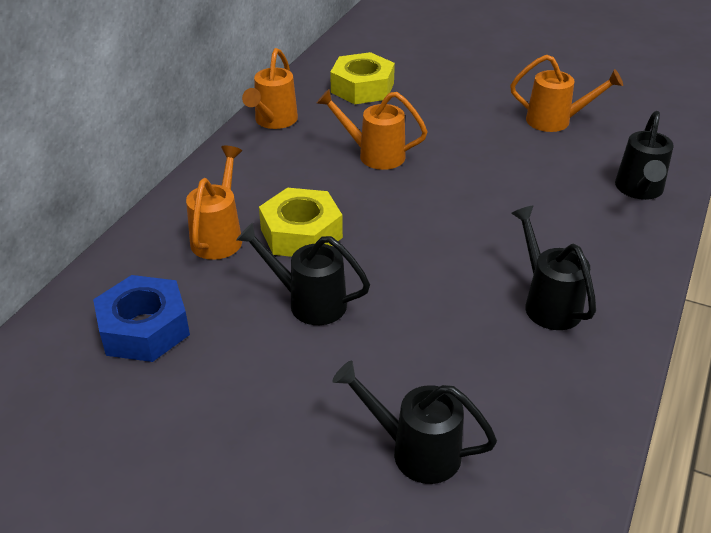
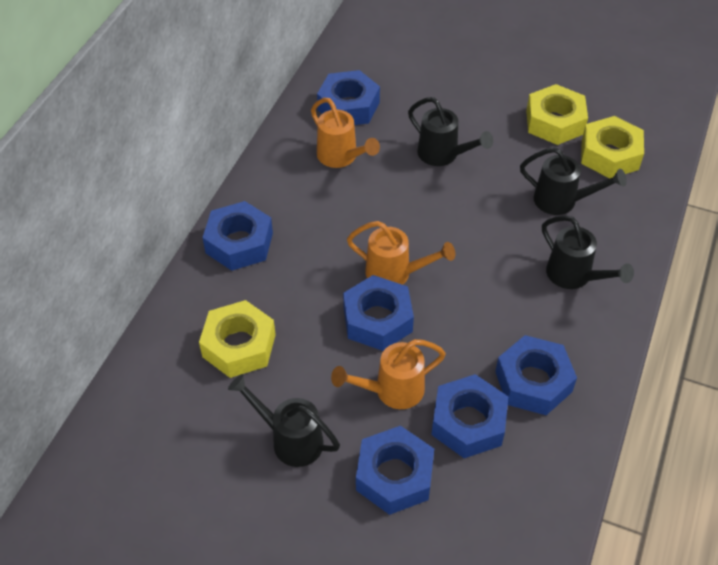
blue nut: [93,275,190,362] = 1 -> [202,201,273,271] [317,70,380,125] [343,275,414,351] [356,426,434,515] [431,374,508,458] [495,335,577,415] = 6
orange watering can: [186,146,242,260] [242,48,298,129] [317,89,428,170] [510,55,623,132] = 4 -> [311,98,380,168] [331,339,446,409] [347,221,455,285] = 3
yellow nut: [259,188,343,257] [330,52,395,104] = 2 -> [199,300,276,378] [526,84,588,145] [581,116,644,178] = 3

